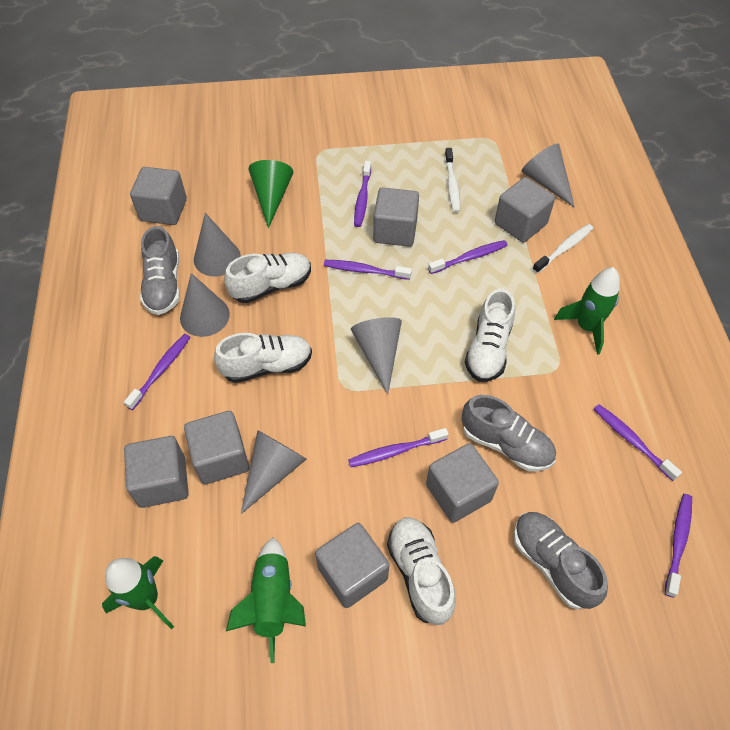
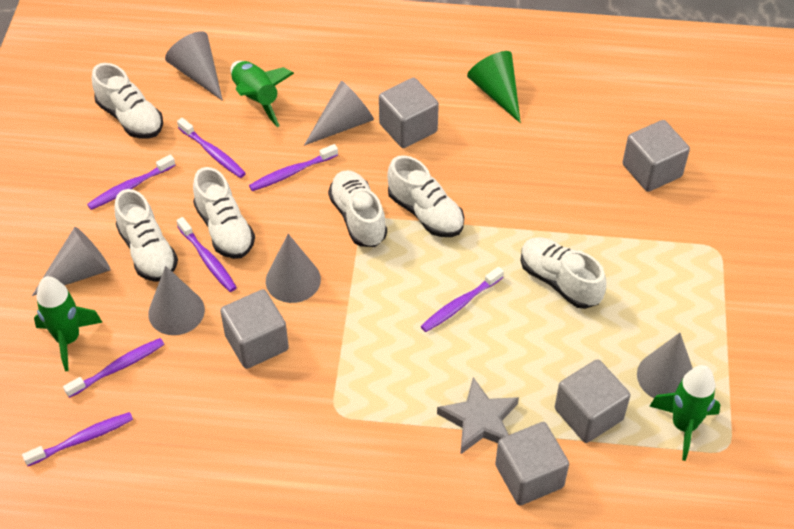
grey cone: [180,273,230,337] [194,213,241,276] [241,430,307,514] [351,317,402,395] [521,143,575,208] = 5 -> [32,227,111,296] [148,266,205,335] [165,31,223,101] [266,234,321,303] [304,81,374,146] [637,333,693,398] = 6
grey cube: [124,436,189,508] [130,167,187,225] [184,411,249,485] [315,523,389,608] [373,188,419,247] [426,443,499,523] [495,177,555,243] = 7 -> [220,289,289,369] [379,78,439,148] [495,422,569,505] [555,359,630,443] [622,120,690,192] = 5
grey shoe: [140,226,180,315] [462,395,556,471] [514,512,608,609] = 3 -> none = 0
grey star: none = 0 -> [437,377,519,455] = 1
white shoe: [214,333,312,383] [224,252,311,303] [387,517,456,625] [465,289,515,382] = 4 -> [92,63,163,139] [114,189,178,282] [193,167,255,259] [328,170,387,247] [387,155,464,237] [521,237,606,309] = 6
white toothbrush: [445,148,460,213] [533,224,593,274] = 2 -> none = 0

